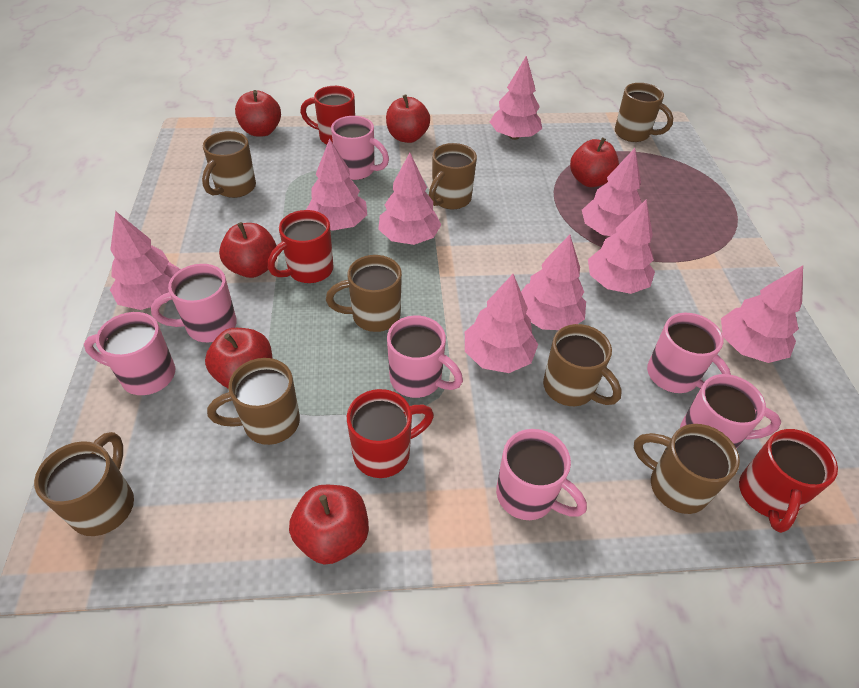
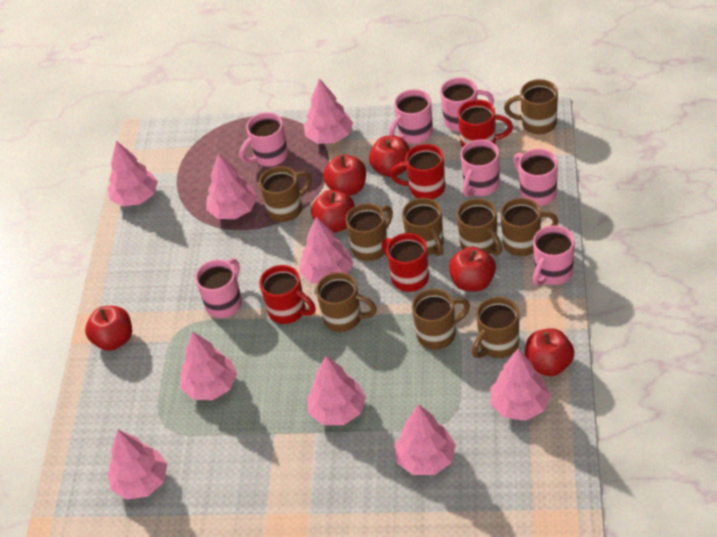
brown mug: [34,432,134,536] [202,131,256,198] [207,358,300,445] [326,255,402,332] [429,143,477,209] [543,324,622,406] [615,83,673,142] [634,424,740,514] = 8 -> [259,166,311,222] [316,272,377,332] [345,203,393,261] [402,198,444,256] [412,289,470,350] [457,198,502,255] [472,297,519,358] [500,198,559,256] [504,79,558,134] = 9

